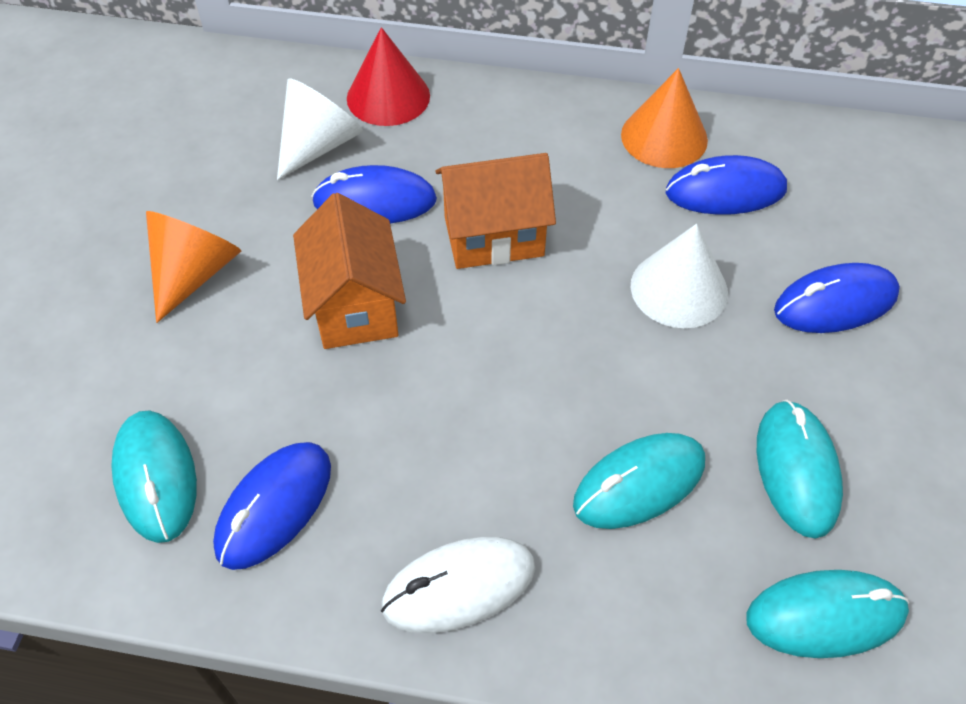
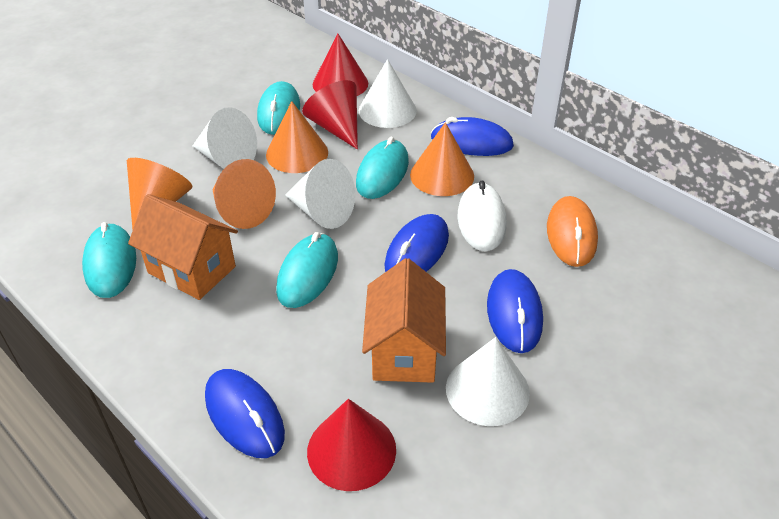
orange cone: [146,211,241,323] [621,68,708,168] = 2 -> [127,158,192,230] [213,159,276,229] [266,101,328,173] [410,122,474,196] = 4
orange mouse: none = 0 -> [547,196,598,267] = 1
red cone: [347,27,430,126] = 1 -> [302,80,358,149] [307,399,396,491] [313,34,368,96] = 3
white cone: [277,78,363,180] [631,224,728,328] = 2 -> [193,107,257,169] [285,159,355,229] [359,59,417,128] [446,337,530,426] = 4

